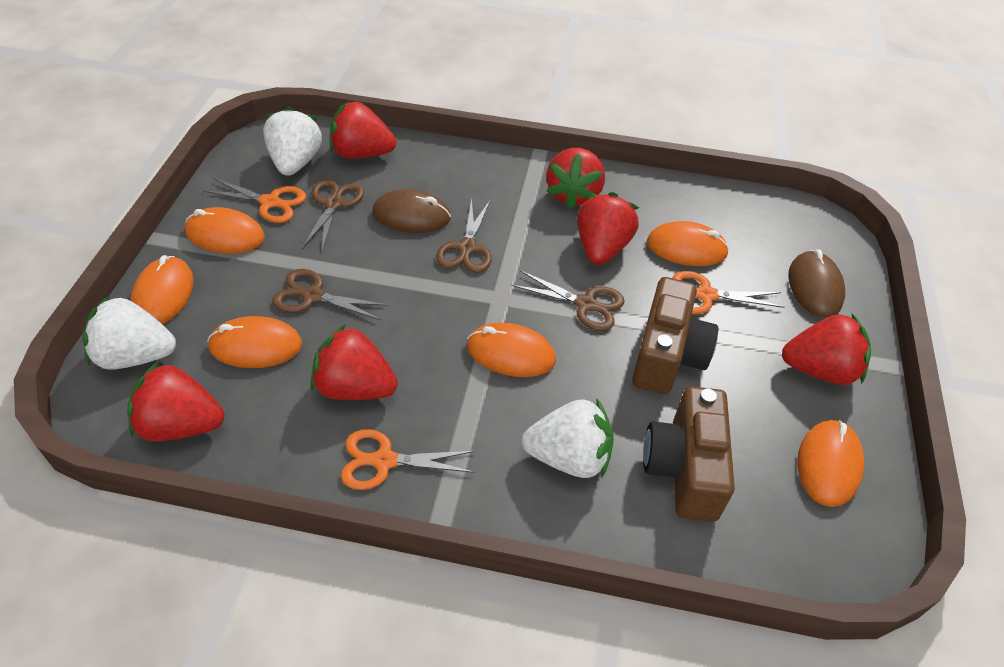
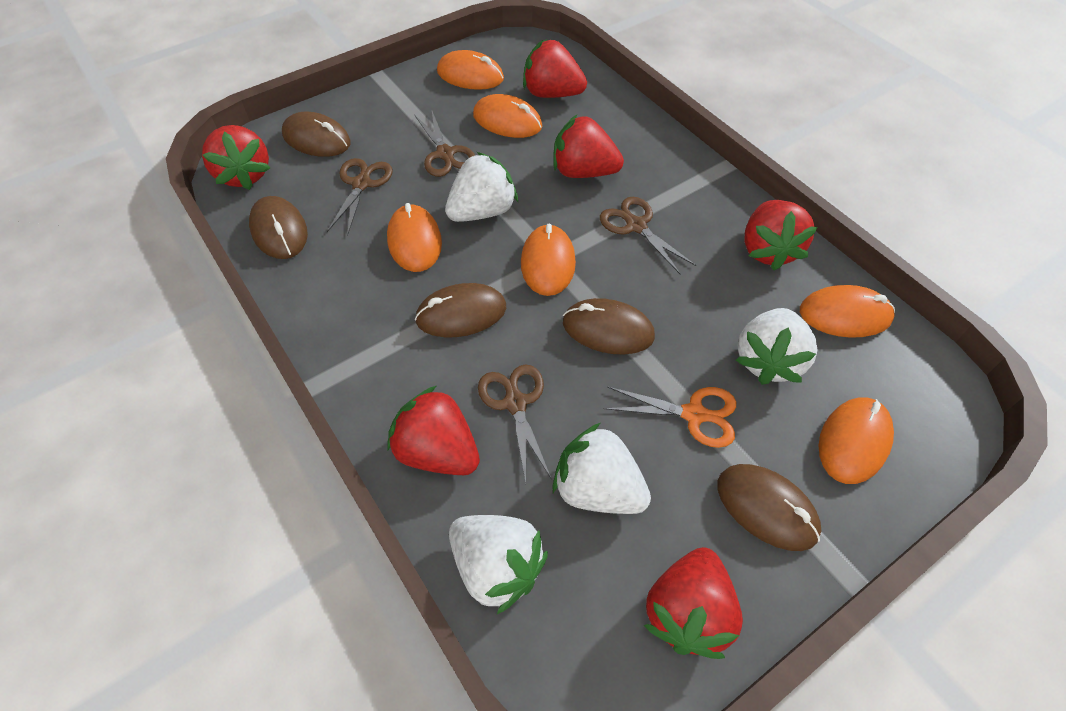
brown camera: [632,277,718,394] [643,386,735,522] = 2 -> none = 0
brown mouse: [372,189,451,233] [788,250,845,317] = 2 -> [249,196,308,259] [282,112,351,157] [415,283,506,337] [563,298,655,354] [717,464,821,551] = 5
orange scissors: [203,178,306,223] [341,429,476,490] [672,271,784,314] = 3 -> [604,386,736,448] = 1
white strawberry: [83,295,176,370] [263,107,322,176] [522,398,614,478] = 3 -> [445,152,518,222] [449,515,548,614] [552,423,651,514] [736,308,818,385] = 4

